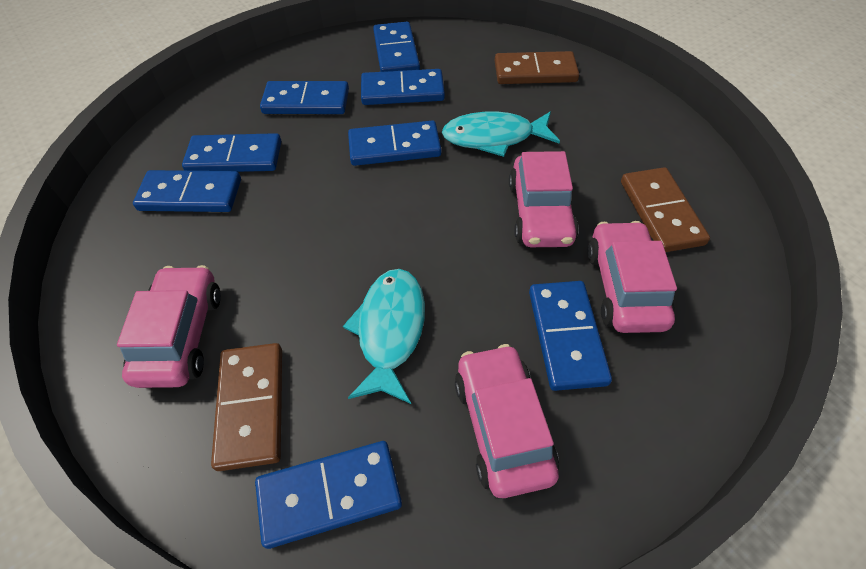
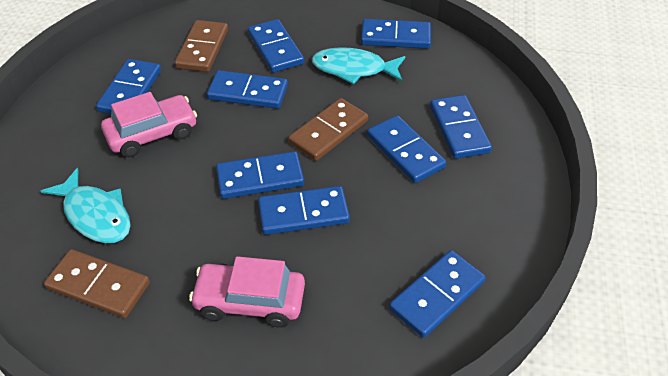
blue domino: [133,170,241,212] [182,133,281,172] [255,441,402,549] [260,81,349,114] [348,121,441,166] [361,69,445,105] [373,22,420,72] [529,281,612,391] = 8 -> [96,59,161,114] [207,70,288,109] [216,151,304,199] [248,19,304,73] [258,186,350,235] [361,19,431,49] [367,115,446,183] [389,250,486,338] [430,95,492,159] = 9
pink car: [117,265,221,388] [455,344,559,498] [509,151,579,247] [587,221,677,333] = 4 -> [101,92,197,157] [189,256,305,328] = 2

